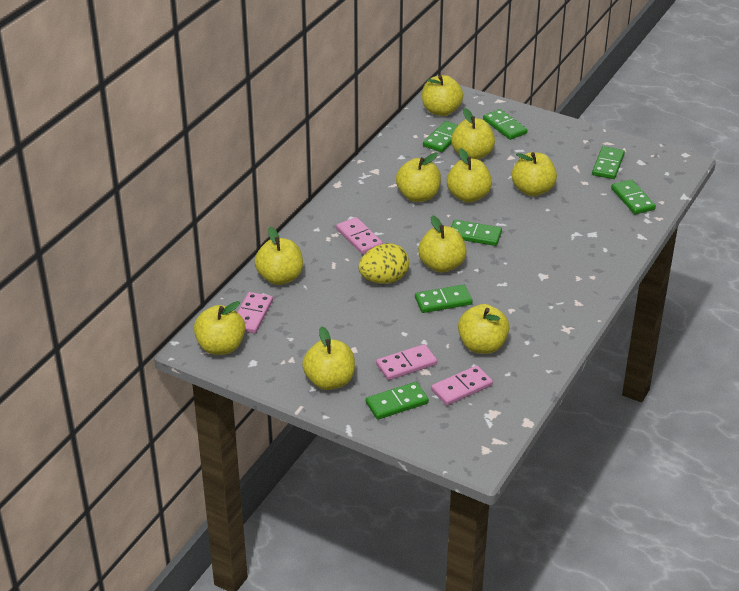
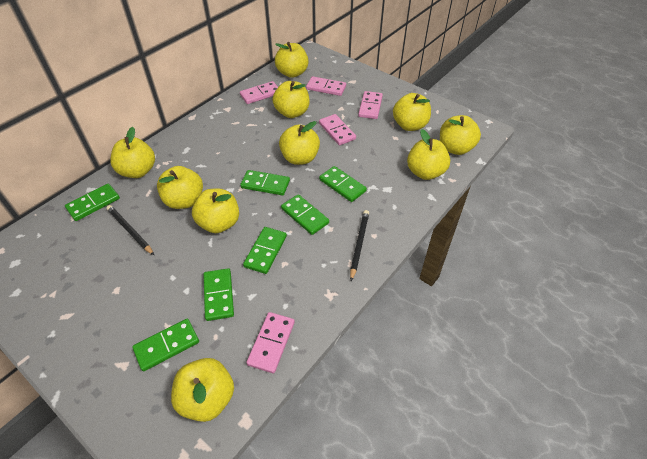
black pencil: none = 0 -> [106,205,154,255] [350,210,369,281] = 2
pink domino: [238,292,273,333] [336,217,383,254] [376,344,437,380] [431,365,493,405] = 4 -> [240,81,278,104] [246,312,295,373] [306,76,346,96] [319,114,356,145] [358,91,383,119] = 5
yellow egg: [358,243,409,284] = 1 -> none = 0

